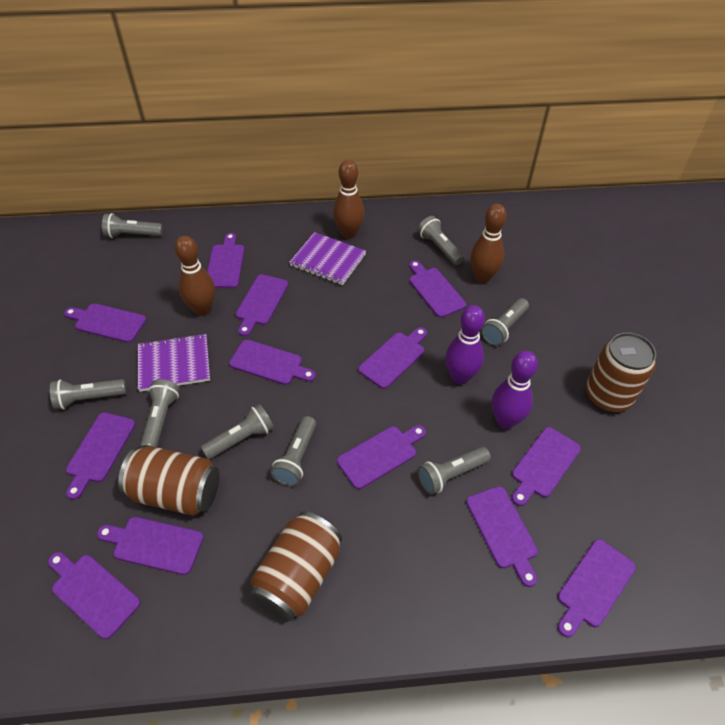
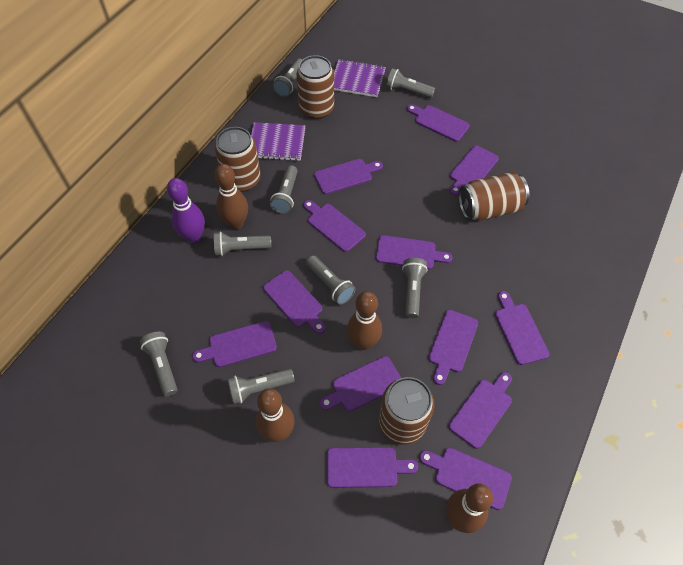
brown bowling pin: [175,236,215,316] [333,160,365,239] [470,204,507,283] = 3 -> [215,164,248,229] [256,388,294,442] [347,291,382,350] [446,483,493,533] = 4
brown can: [118,446,220,516] [250,511,342,621] [585,332,656,412] = 3 -> [215,127,261,192] [297,55,334,119] [379,377,434,445] [459,172,529,221] = 4
purple bowling pin: [445,305,485,384] [492,351,538,429] = 2 -> [167,178,205,243] = 1

